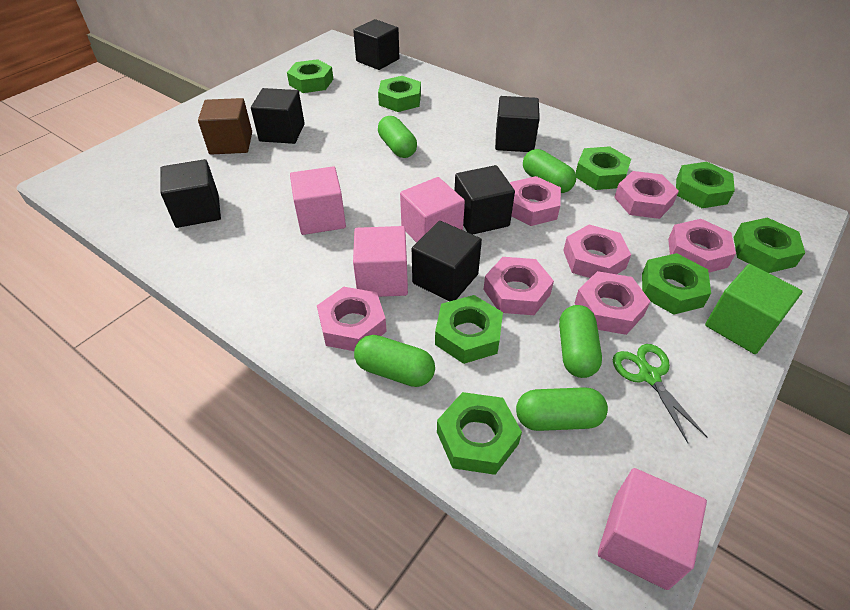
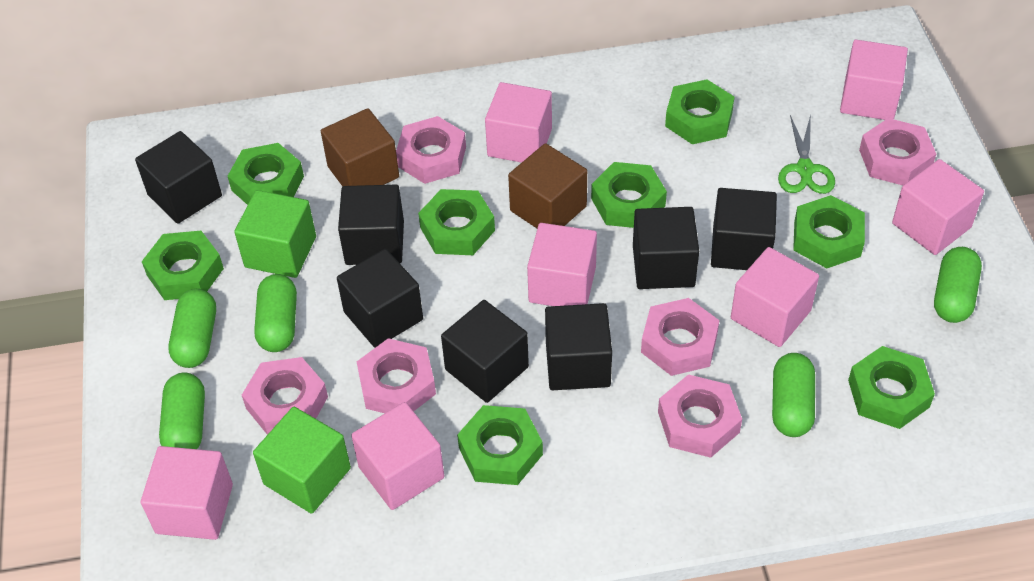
black cube: [160,159,221,228] [251,88,305,144] [353,19,399,70] [412,221,482,302] [454,165,515,235] [495,96,540,152] = 6 -> [135,131,222,224] [337,249,423,348] [338,185,404,265] [441,300,529,403] [545,303,612,390] [633,207,699,289] [711,188,777,270] = 7
brown cube: [198,98,252,155] = 1 -> [321,108,399,187] [508,143,587,228] = 2
green cube: [705,264,802,354] = 1 -> [234,190,316,278] [253,407,351,514] = 2
pink cube: [290,167,346,235] [353,226,408,297] [400,177,465,243] [598,468,707,590] = 4 -> [141,446,233,540] [351,402,444,510] [485,82,552,163] [527,223,597,306] [731,247,819,347] [840,40,908,120] [892,159,984,255] = 7
pink nut: [317,287,387,351] [484,257,554,315] [510,176,561,226] [563,225,631,278] [575,271,651,335] [614,171,679,219] [668,219,736,273] = 7 -> [242,357,328,435] [357,338,436,413] [396,116,466,184] [641,298,720,376] [658,374,742,458] [859,118,936,185] = 6

